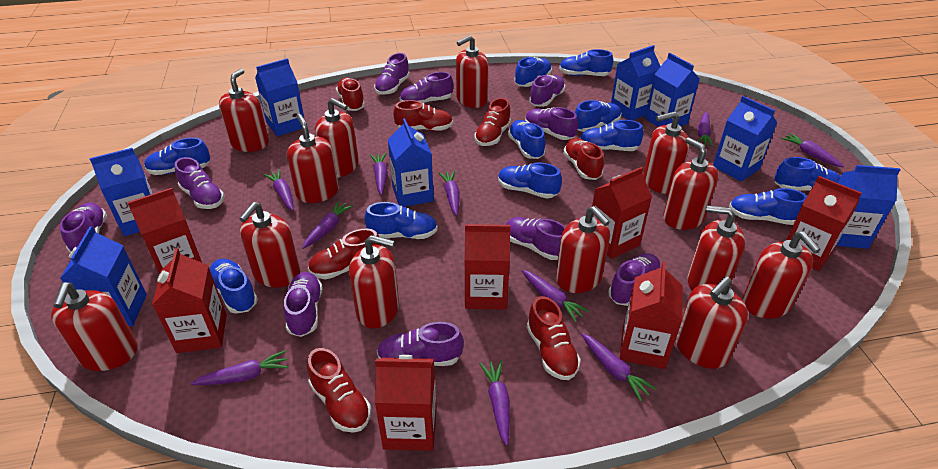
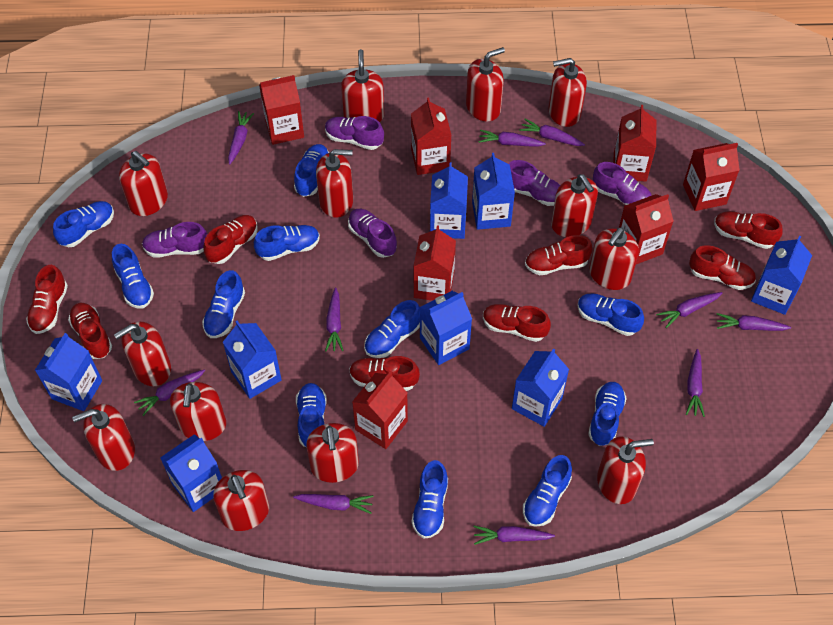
purple shoe: [60,203,107,253] [175,157,224,209] [284,272,323,337] [374,53,410,95] [377,322,464,366] [400,72,453,103] [506,217,565,260] [525,107,578,140] [529,75,565,107] [608,253,661,306] = 10 -> [142,222,207,258] [325,116,384,150] [348,209,397,258] [509,160,560,206] [593,162,652,205] = 5
red shoe: [307,348,371,433] [308,229,382,279] [336,77,365,111] [393,100,453,131] [474,98,511,146] [527,296,581,380] [563,138,604,180] = 7 -> [26,265,68,334] [68,303,112,359] [203,215,258,264] [349,356,420,391] [483,304,551,342] [525,235,592,275] [689,245,756,290] [714,211,783,249] = 8

